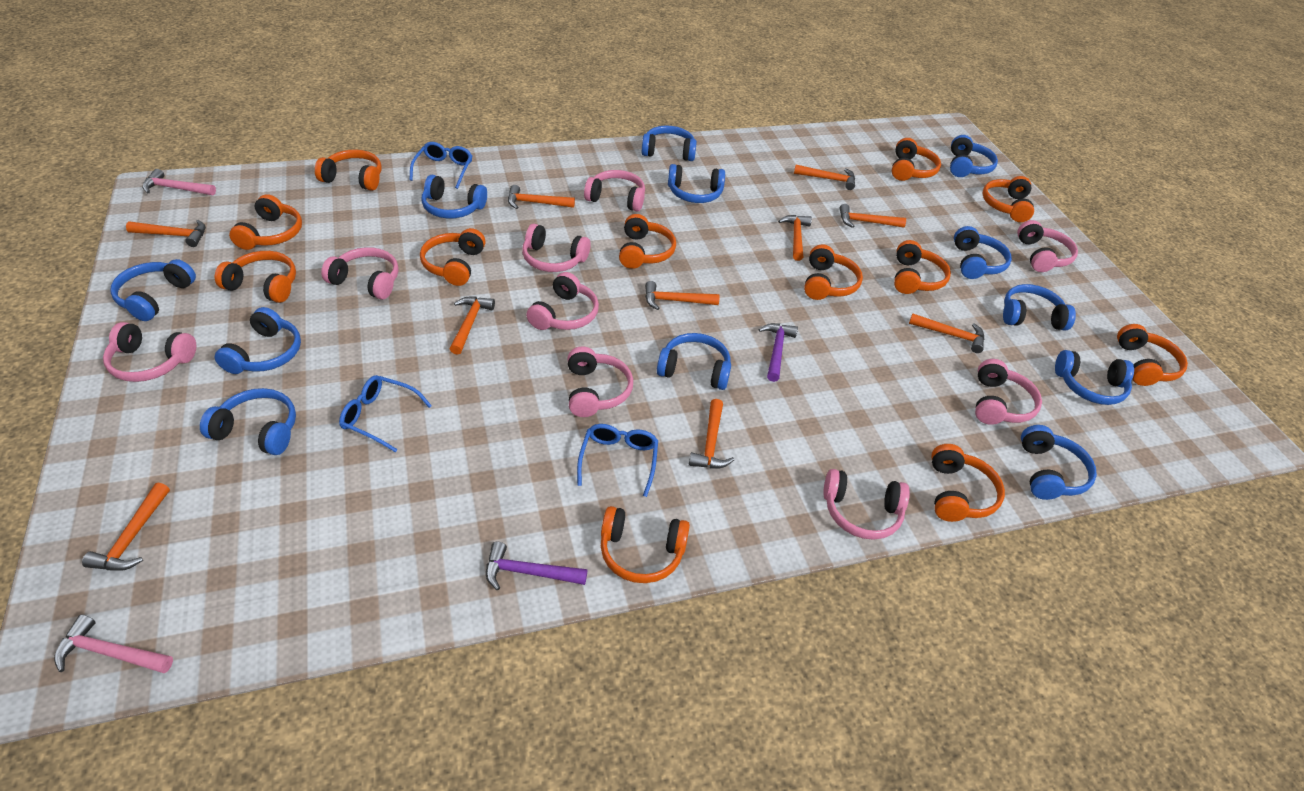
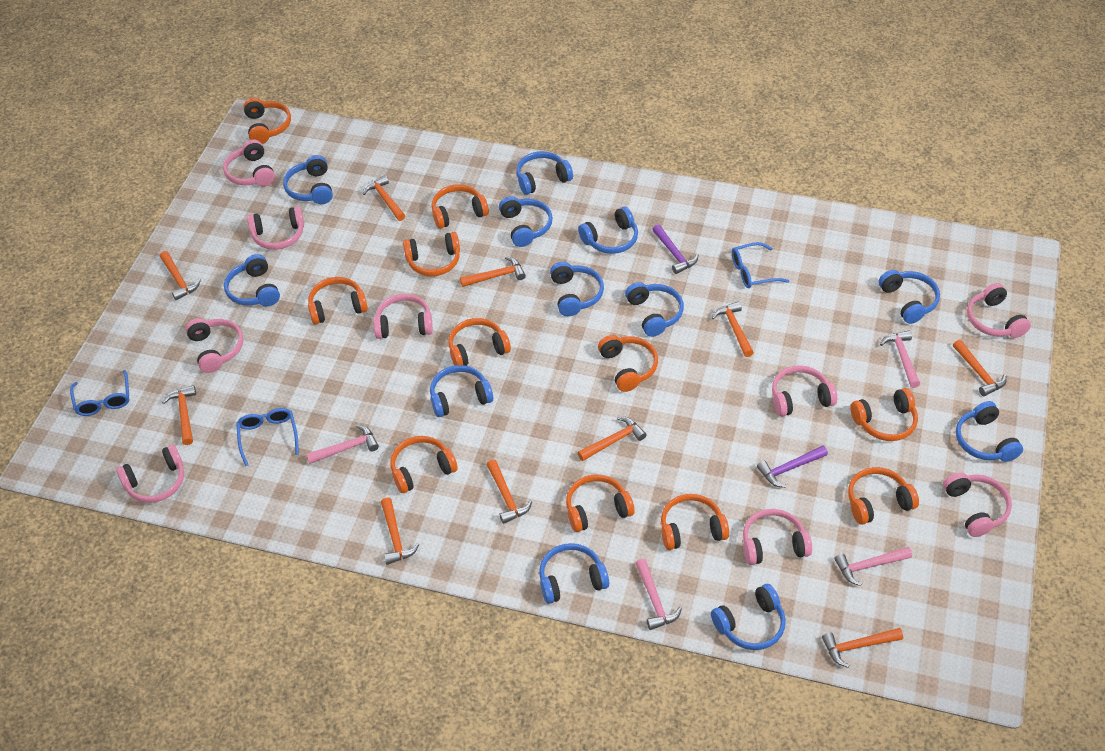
orange headphones: [215,251,296,303] [229,194,302,250] [315,149,381,191] [420,228,486,286] [601,506,690,583] [619,214,676,269] [804,244,863,300] [892,138,941,181] [894,240,951,294] [931,444,1005,522] [982,176,1034,222] [1117,324,1188,386] = 12 -> [243,98,291,144] [308,277,368,324] [390,436,458,493] [403,232,460,276] [431,184,489,229] [448,318,511,366] [566,475,635,532] [598,335,658,392] [661,494,729,550] [848,467,919,525] [850,388,918,441] = 11
pink hammer: [54,614,173,674] [142,169,216,196] = 2 -> [306,425,379,464] [635,559,682,630] [834,547,912,586] [880,330,920,388] = 4

